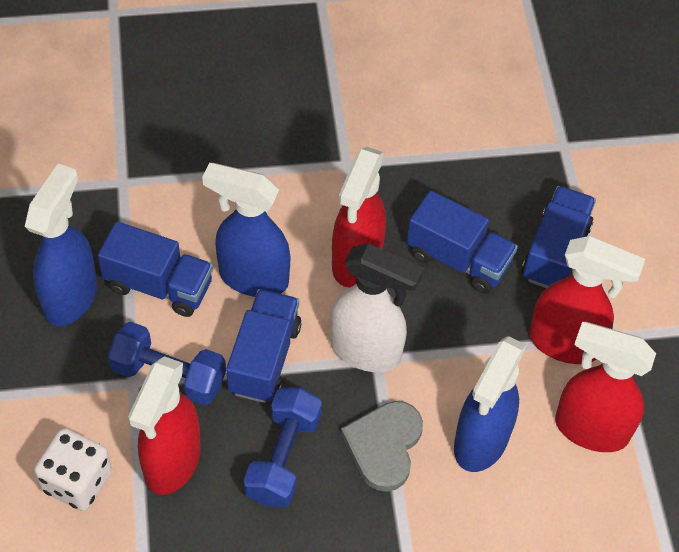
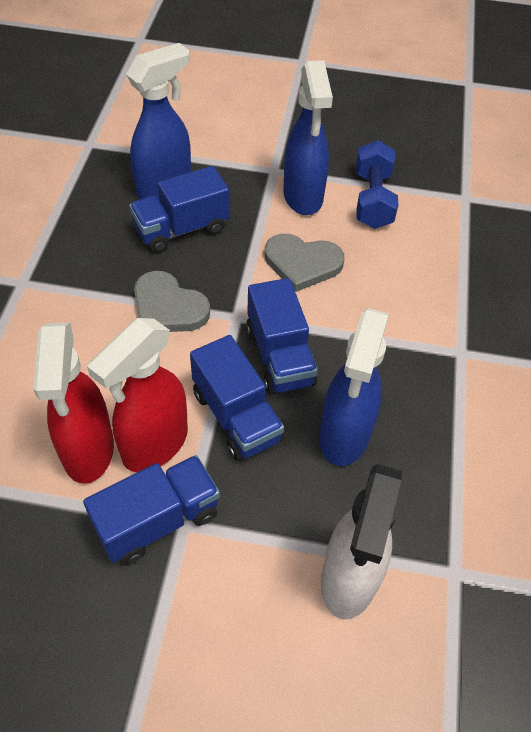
blue dumbbell: [107,322,226,405] [244,387,322,508] = 2 -> [356,140,398,229] = 1
grey heart: [341,401,423,492] = 1 -> [134,271,210,332] [265,234,344,292] = 2
red spray bottle: [128,356,201,495] [332,147,386,288] [529,236,645,364] [555,322,656,452] = 4 -> [33,322,114,484] [87,318,188,472] = 2
white dice: [34,428,112,511] = 1 -> none = 0

